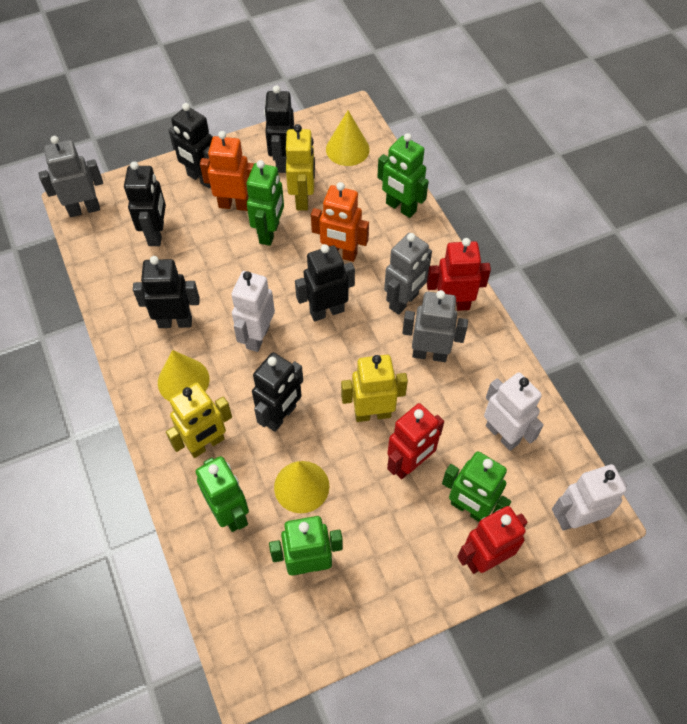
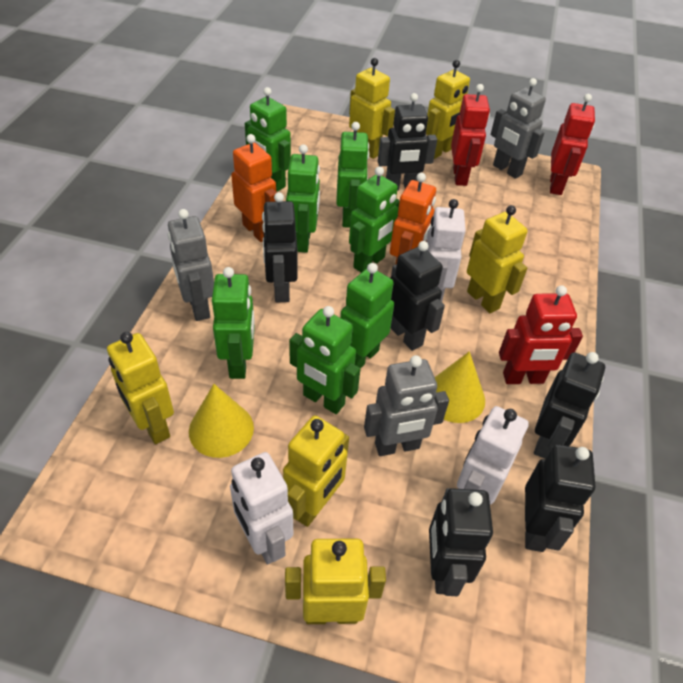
green robot: [196,456,249,532] [246,160,284,246] [269,516,343,576] [377,133,429,218] [442,451,511,522] = 5 -> [212,267,255,379] [245,87,291,192] [286,144,320,253] [289,306,360,414] [336,122,369,228] [340,263,394,369] [349,166,400,273] = 7
yellow cone: [158,350,209,402] [274,461,329,513] [326,110,370,166] = 3 -> [189,384,254,458] [435,351,485,423] = 2
yellow robot: [166,383,232,458] [286,124,315,210] [341,355,408,422] = 3 -> [107,332,174,444] [283,415,349,527] [285,539,386,624] [349,58,395,159] [426,60,470,159] [467,205,528,313] = 6

